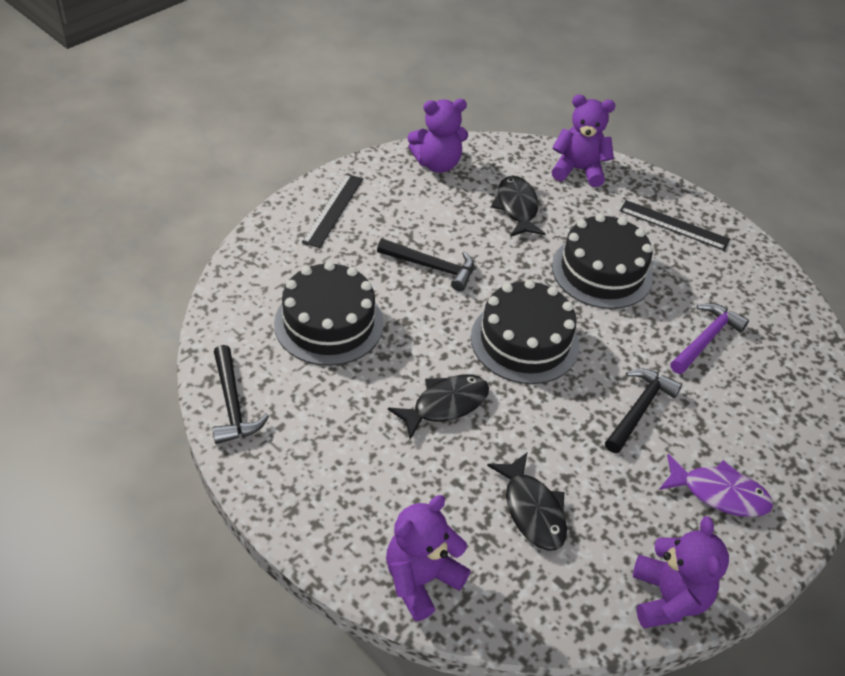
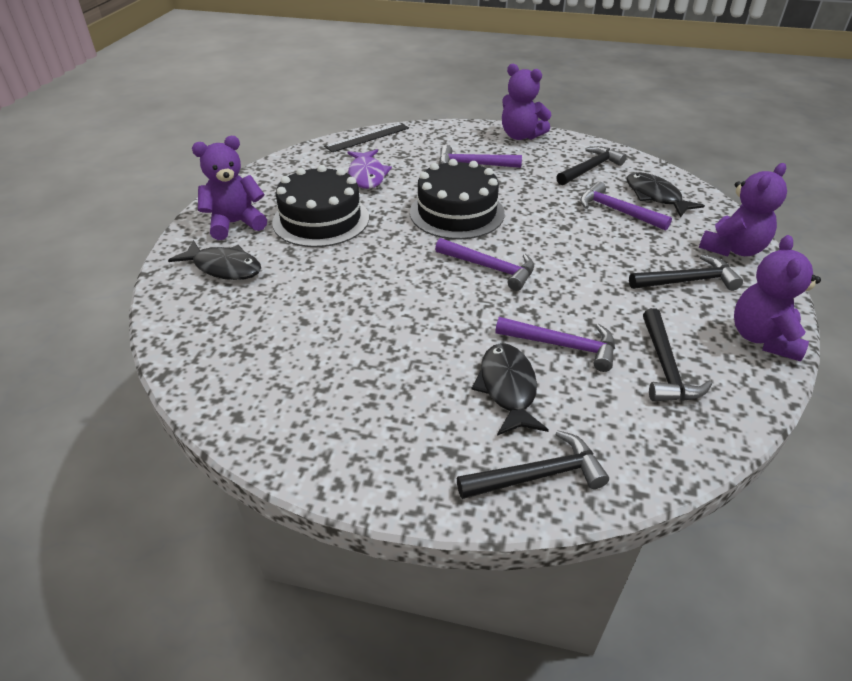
black cake: [274,261,384,366] [471,280,579,384] [552,214,653,309] = 3 -> [272,165,369,247] [410,159,505,239] = 2
black hammer: [212,345,269,444] [377,238,474,291] [605,369,682,453] = 3 -> [457,430,609,499] [556,146,627,185] [629,254,743,291] [643,308,712,401] = 4
black ruler: [302,174,363,248] [620,200,730,251] = 2 -> [324,123,409,152] = 1
purple hammer: [670,303,749,374] = 1 -> [435,238,534,291] [439,145,522,168] [495,317,615,372] [580,181,672,231] = 4

